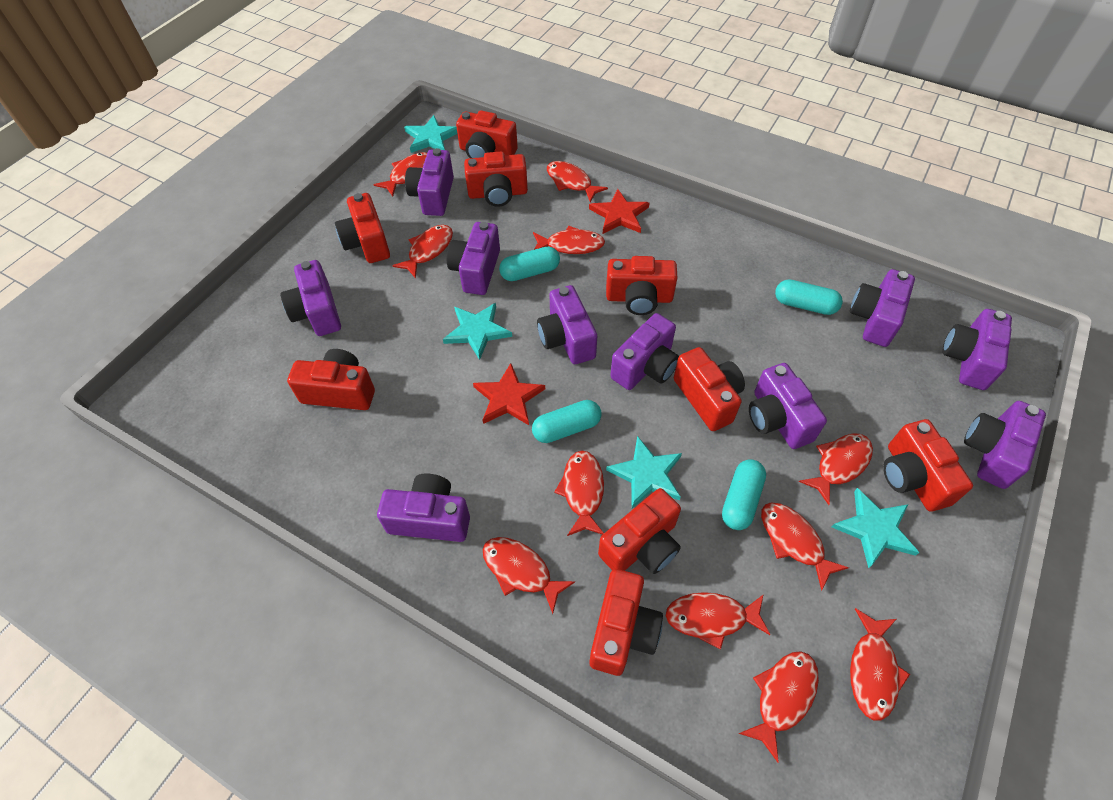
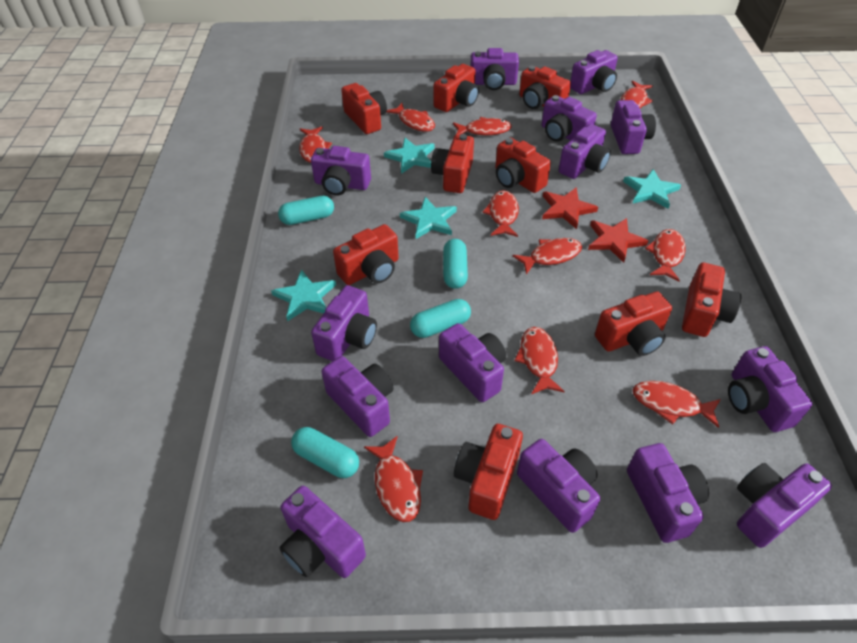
purple camera: [281,260,341,336] [377,473,470,542] [405,148,454,216] [447,222,500,295] [537,285,597,364] [610,313,679,390] [749,363,827,449] [850,269,915,347] [942,309,1012,390] [964,401,1046,489] = 10 -> [280,486,366,578] [311,146,371,196] [311,285,377,361] [322,356,394,437] [439,323,506,402] [470,48,519,90] [517,439,600,533] [542,95,597,142] [559,124,611,179] [570,50,618,94] [611,100,656,154] [627,443,709,543] [728,346,812,432] [737,463,832,548] = 14
red fish: [374,152,427,196] [392,225,453,278] [483,537,575,614] [533,226,605,254] [547,161,608,202] [554,451,604,536] [666,592,771,649] [738,651,819,763] [761,502,849,591] [799,433,873,505] [850,608,910,721] = 11 -> [299,127,332,163] [364,436,423,522] [387,103,435,132] [453,117,512,135] [482,190,519,237] [512,238,582,274] [514,327,565,394] [620,81,653,108] [632,381,721,428] [645,229,686,281] = 10

